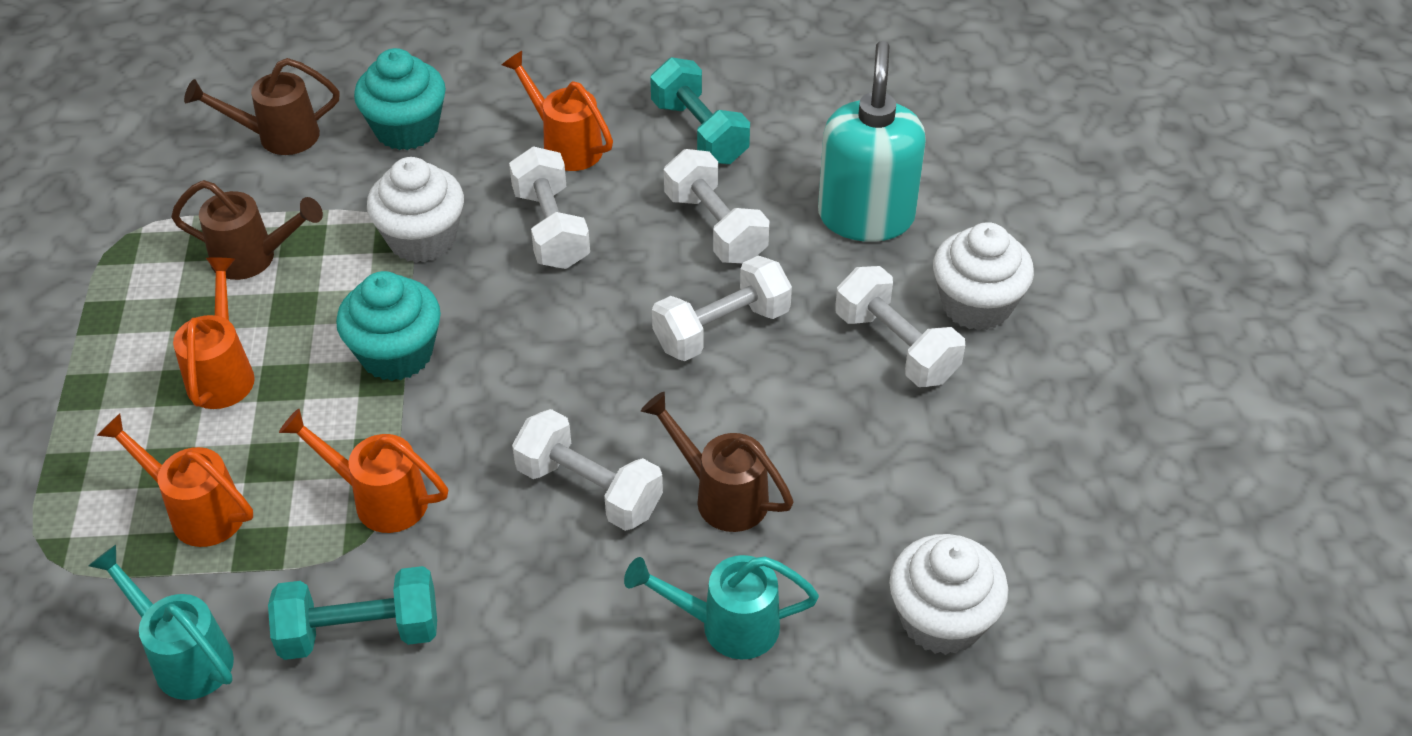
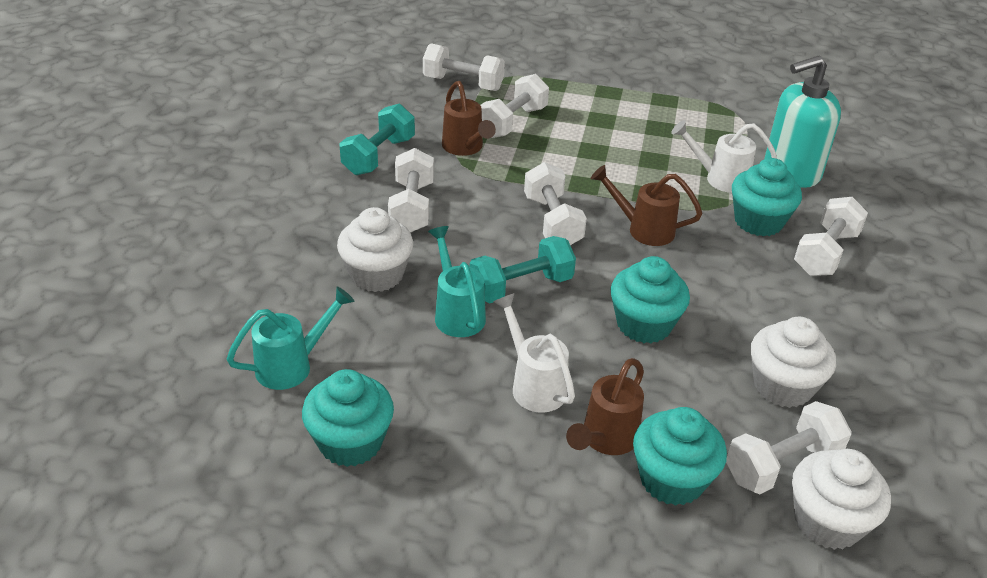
orange watering can: [97,413,253,547] [173,257,255,409] [279,409,448,533] [502,51,613,171] = 4 -> none = 0
turquoise cupcake: [336,271,441,381] [354,48,446,150] = 2 -> [302,369,394,467] [610,256,690,343] [633,407,727,506] [732,158,802,237] = 4
white dumbbell: [509,146,590,269] [512,409,663,531] [652,256,792,361] [664,149,769,263] [835,266,965,387] = 5 -> [388,148,434,233] [423,43,505,91] [480,74,549,138] [524,162,587,245] [726,401,852,494] [794,197,868,276] = 6
white watering can: none = 0 -> [493,293,575,413] [671,120,777,193] = 2

